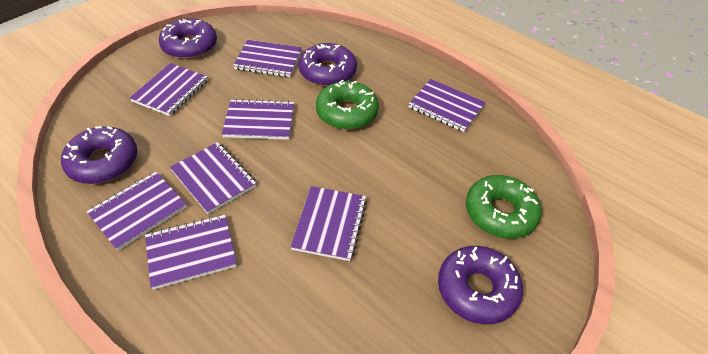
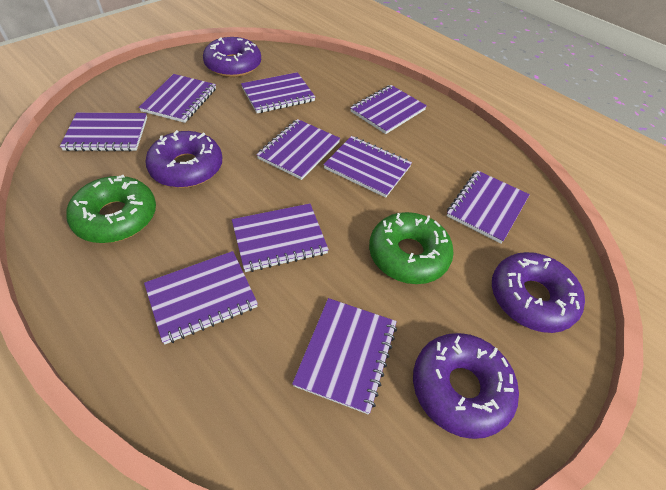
purple notebook: [86,172,187,251] [130,63,208,116] [145,215,237,290] [170,142,256,214] [222,99,294,140] [233,40,302,77] [290,186,367,261] [409,79,486,132] = 8 -> [60,113,147,151] [139,74,216,123] [144,251,258,344] [232,204,329,272] [241,72,315,113] [256,119,340,180] [292,298,397,414] [323,136,412,198] [350,85,427,134] [447,170,530,243] = 10

